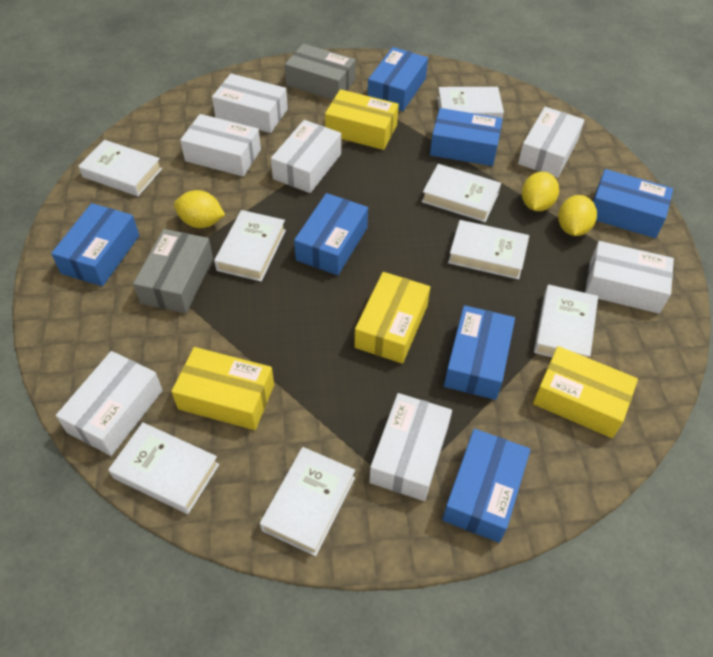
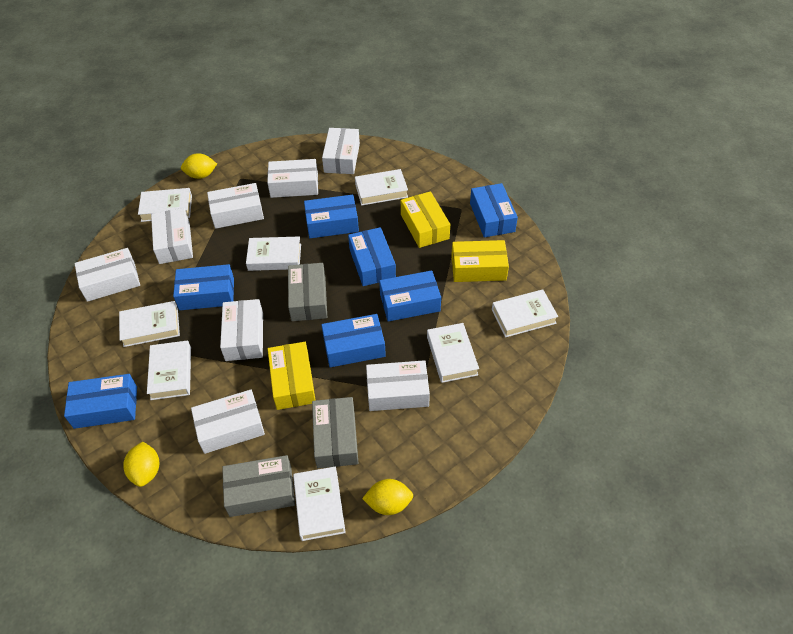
grey box: [133,229,213,313] [285,44,356,100] = 2 -> [222,455,295,517] [288,263,327,321] [312,397,358,468] = 3
white box: [56,351,163,456] [180,114,261,177] [212,74,288,133] [271,120,341,193] [369,393,452,501] [518,107,585,178] [585,241,674,314] = 7 -> [74,248,140,302] [151,208,193,264] [191,390,265,454] [207,183,264,229] [220,299,263,361] [267,159,318,198] [322,128,360,174] [366,360,430,411] = 8
yellow box: [171,347,274,430] [325,89,399,150] [354,272,430,364] [533,346,638,438] = 4 -> [268,342,316,410] [401,191,450,248] [451,240,509,282] = 3

